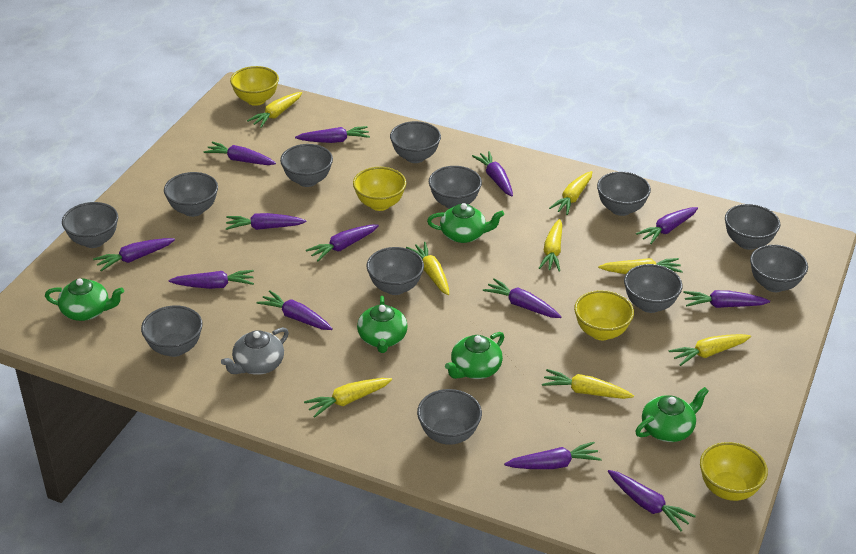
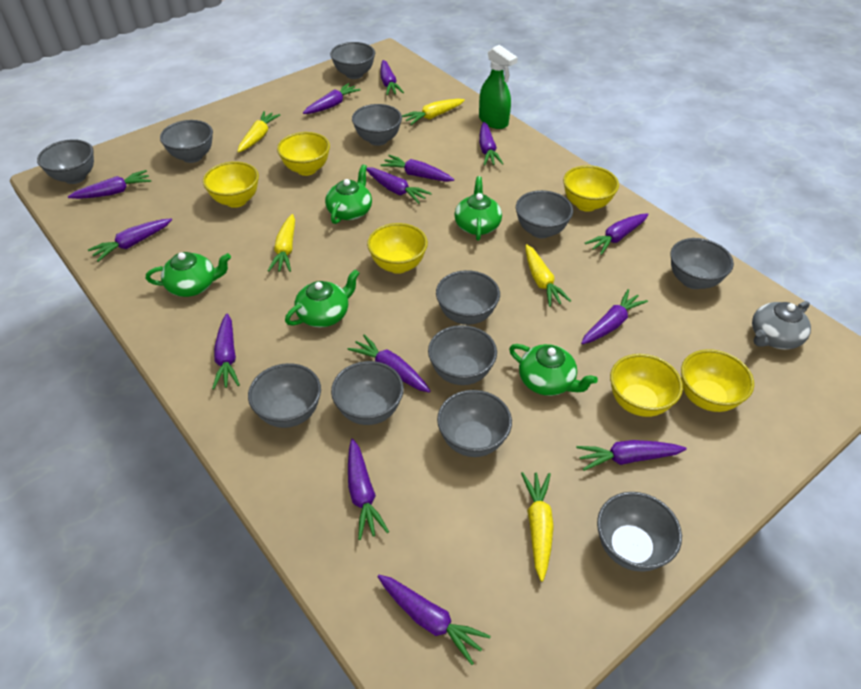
green spray bottle: none = 0 -> [479,45,518,129] = 1
purple carrot: [93,238,175,271] [169,270,254,289] [204,142,276,165] [226,213,307,230] [256,290,333,330] [295,126,370,143] [306,224,379,261] [472,151,513,196] [483,278,561,318] [504,442,602,469] [608,470,696,531] [636,207,698,244] [683,290,770,308] = 13 -> [68,170,151,199] [88,219,172,262] [212,313,240,390] [303,83,361,114] [347,334,431,393] [348,439,389,540] [366,167,432,204] [378,575,491,665] [380,60,404,95] [380,155,454,182] [479,122,504,166] [576,440,686,471] [581,289,648,344] [585,213,649,255] = 14
yellow bowl: [230,66,279,106] [353,167,406,211] [574,290,634,340] [700,442,768,501] = 4 -> [203,161,259,208] [277,132,330,176] [367,223,428,274] [563,165,619,212] [610,354,683,417] [681,349,754,412] = 6
yellow carrot: [247,92,302,128] [304,378,392,418] [406,242,449,295] [539,219,562,272] [542,369,634,399] [549,171,592,215] [598,258,683,274] [669,334,751,366] = 8 -> [237,111,280,153] [268,214,295,272] [402,99,465,125] [521,472,554,582] [525,244,571,307] = 5

